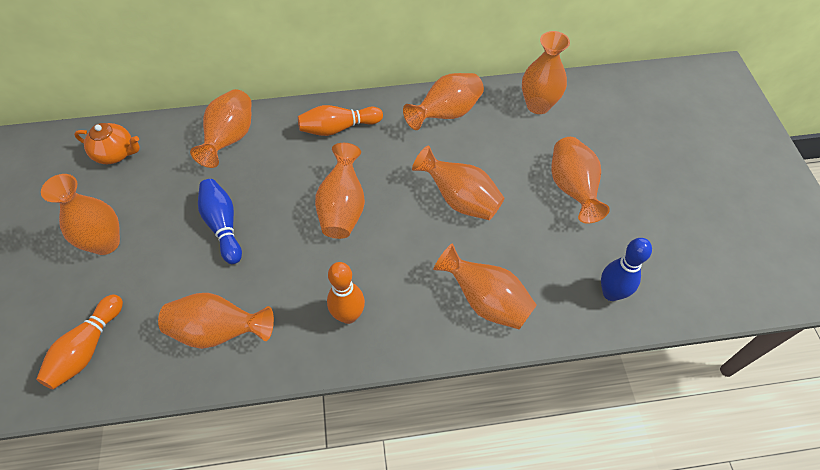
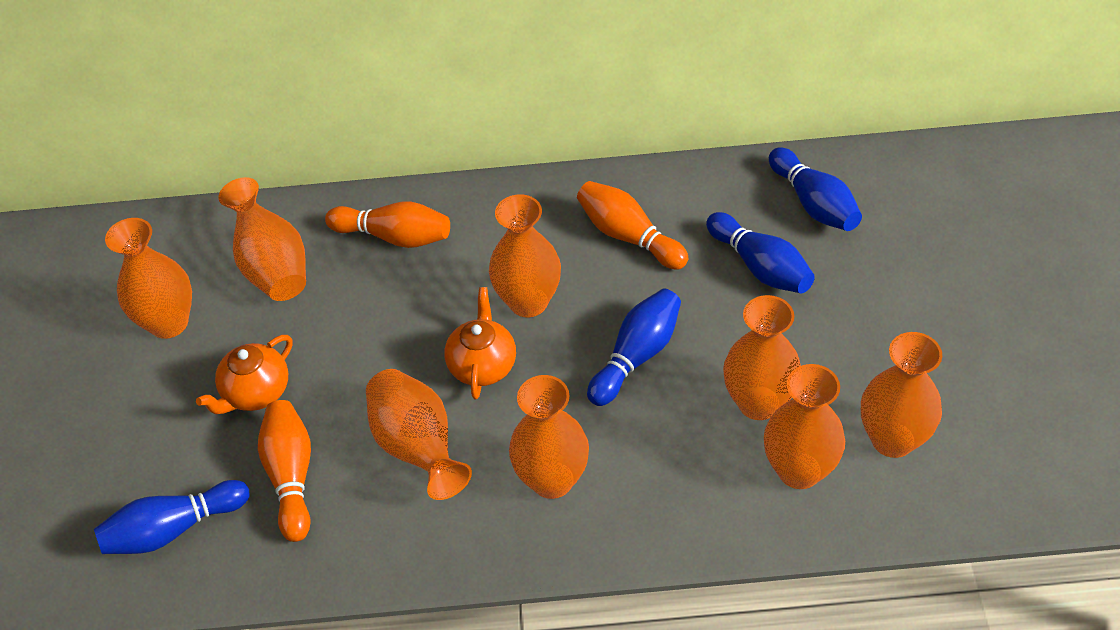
blue bowling pin: [198,179,242,264] [601,238,652,301] = 2 -> [94,480,249,554] [587,289,681,406] [706,212,815,293] [769,147,862,231] = 4
orange teapot: [74,123,140,164] = 1 -> [196,335,292,414] [444,287,516,399] = 2
orange vase: [41,174,120,255] [158,293,274,349] [190,89,252,168] [315,143,365,239] [403,73,484,130] [412,145,505,220] [433,243,537,329] [522,31,570,114] [551,137,610,224] = 9 -> [105,218,192,339] [218,177,306,301] [366,369,472,500] [489,194,561,317] [509,375,589,499] [723,295,801,420] [764,364,845,489] [861,332,942,458] = 8

